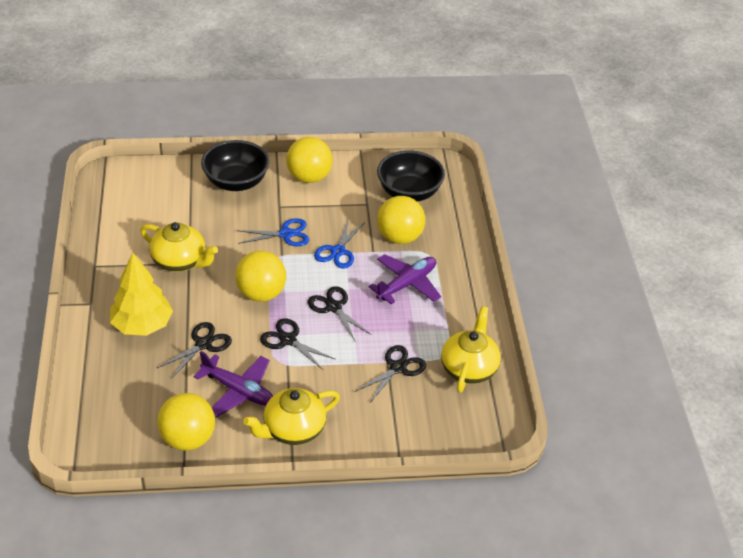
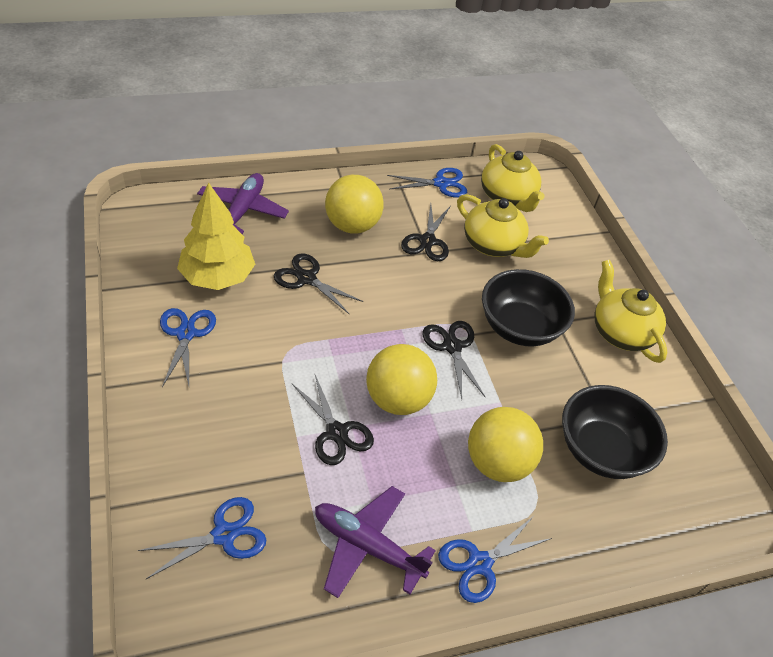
blue scissors: [236,218,309,246] [314,218,365,269] = 2 -> [138,497,266,579] [160,308,216,387] [387,168,467,197] [438,516,552,603] = 4
yellow ball: [157,393,215,451] [235,251,286,302] [286,137,332,183] [377,196,425,244] = 4 -> [325,175,384,234] [366,344,437,415] [468,407,543,482] = 3

